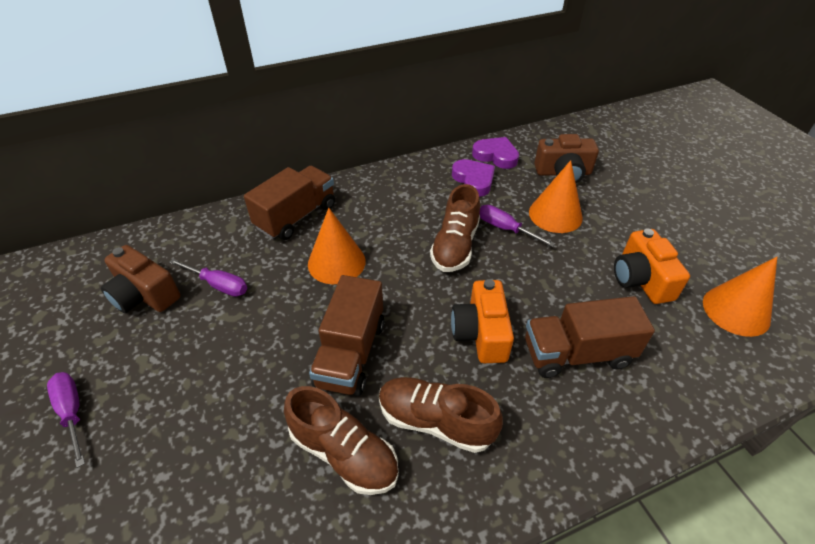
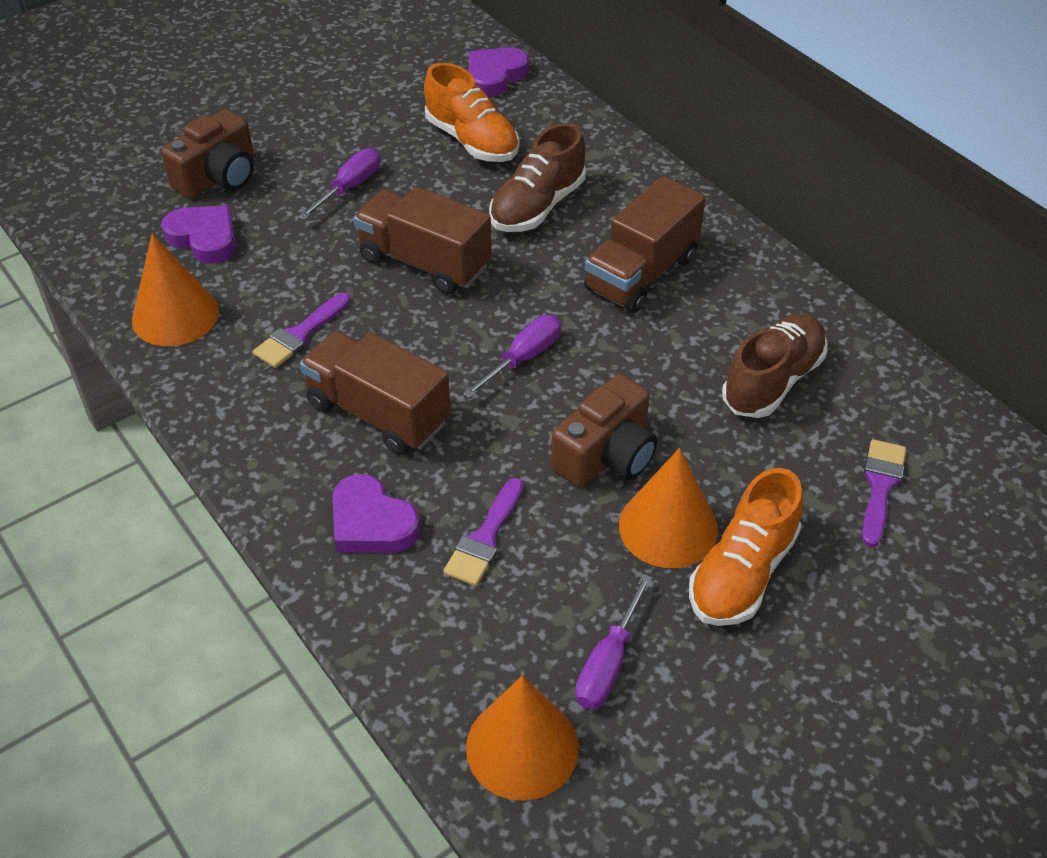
brown shoe: [284,386,399,495] [379,377,503,453] [430,184,480,272] = 3 -> [489,123,586,232] [722,314,828,418] = 2
orange camera: [451,279,514,363] [614,228,690,304] = 2 -> none = 0
orange shoe: none = 0 -> [424,63,519,162] [689,468,803,626] = 2
purple brush: none = 0 -> [253,293,350,368] [443,478,523,586] [862,439,906,547] = 3
purple heart: [452,159,495,197] [472,137,519,169] = 2 -> [161,205,236,264] [333,474,420,553] [469,47,529,97] = 3

